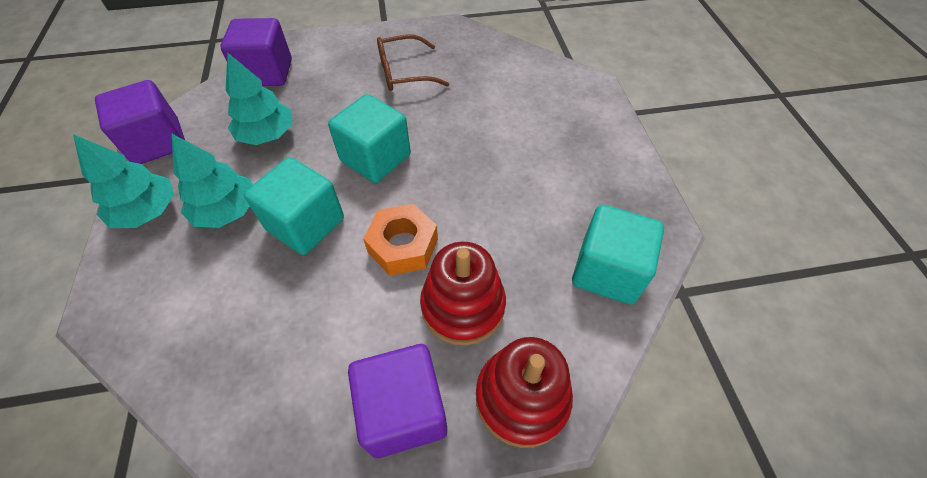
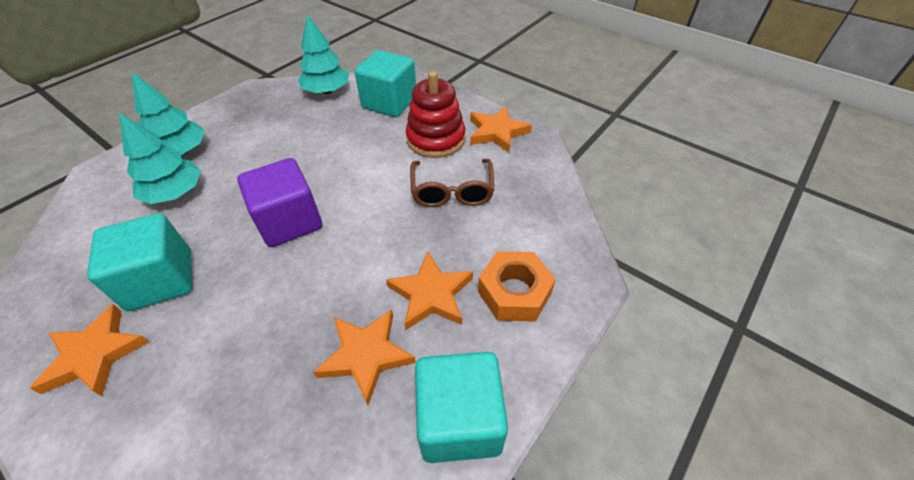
orange star: none = 0 -> [29,304,149,396] [313,309,416,405] [386,251,473,330] [470,106,532,153] = 4
purple cube: [95,80,185,164] [220,18,292,86] [348,344,447,458] = 3 -> [237,158,322,247] = 1
red stacking toy: [420,242,506,345] [476,337,573,448] = 2 -> [405,71,466,158] = 1

